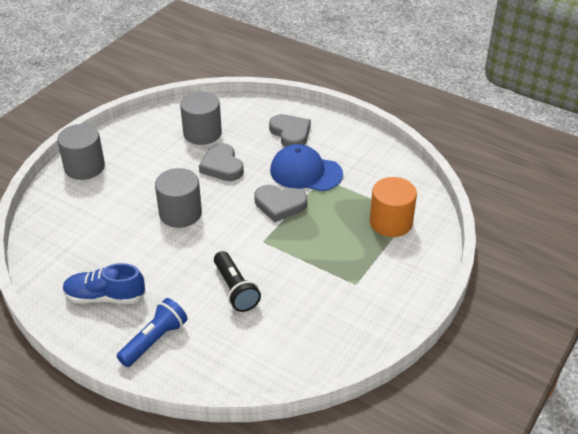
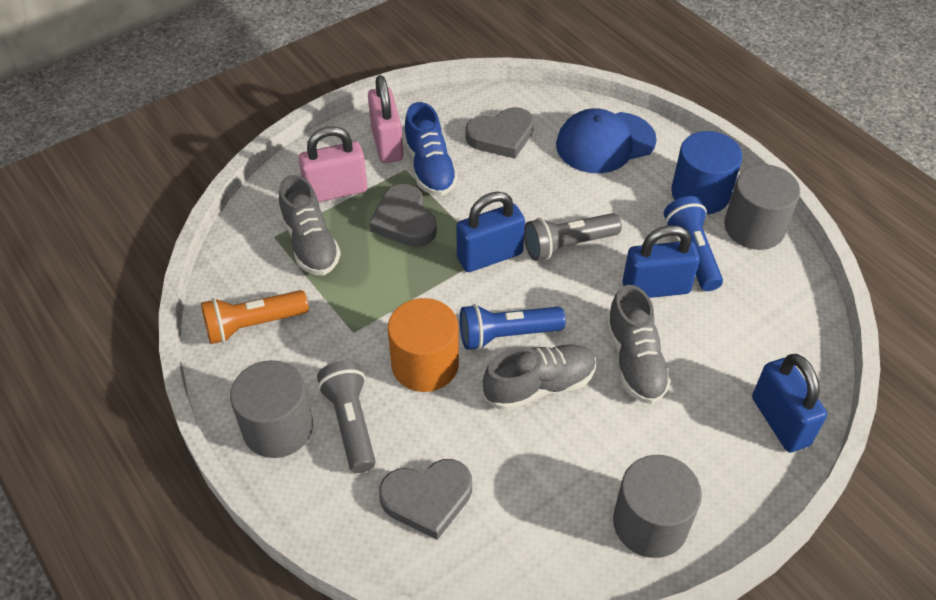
black flashlight: [214,251,261,312] = 1 -> none = 0
blue cylinder: none = 0 -> [671,131,742,214] = 1
blue flashlight: [117,298,187,367] = 1 -> [460,304,566,350] [664,196,723,291] = 2
blue padlock: none = 0 -> [456,191,525,272] [622,225,700,298] [752,354,827,452] = 3
grey flashlight: none = 0 -> [317,360,376,473] [524,213,622,261] = 2
grey shoe: none = 0 -> [279,175,341,275] [483,344,596,411] [606,285,672,404] = 3
orange flashlight: none = 0 -> [201,290,309,344] = 1
pink padlock: none = 0 -> [298,126,367,202] [368,75,404,163] = 2

